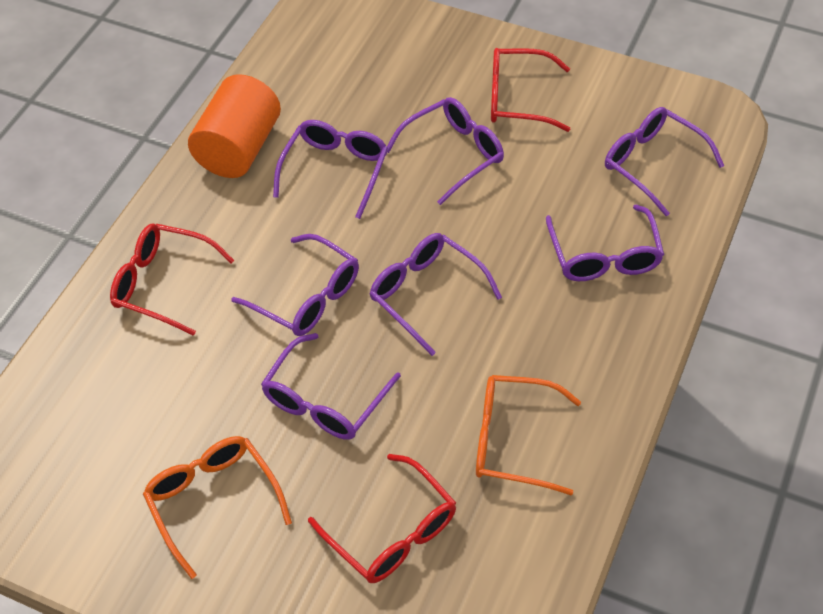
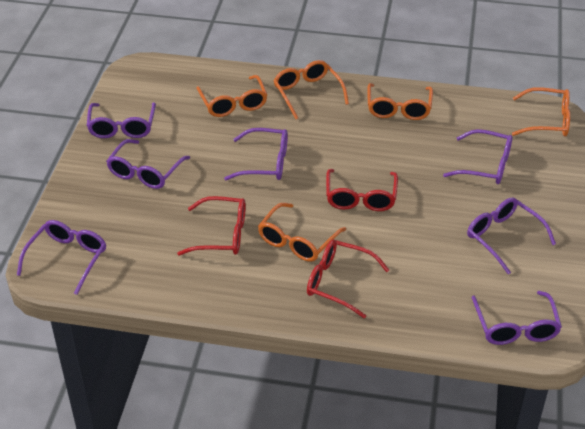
orange cylinder: [188,74,281,178] = 1 -> none = 0
orange glasses: [143,436,292,579] [476,375,581,495] = 2 -> [196,75,267,117] [258,203,346,262] [273,60,349,119] [367,83,433,120] [512,87,570,136] = 5

